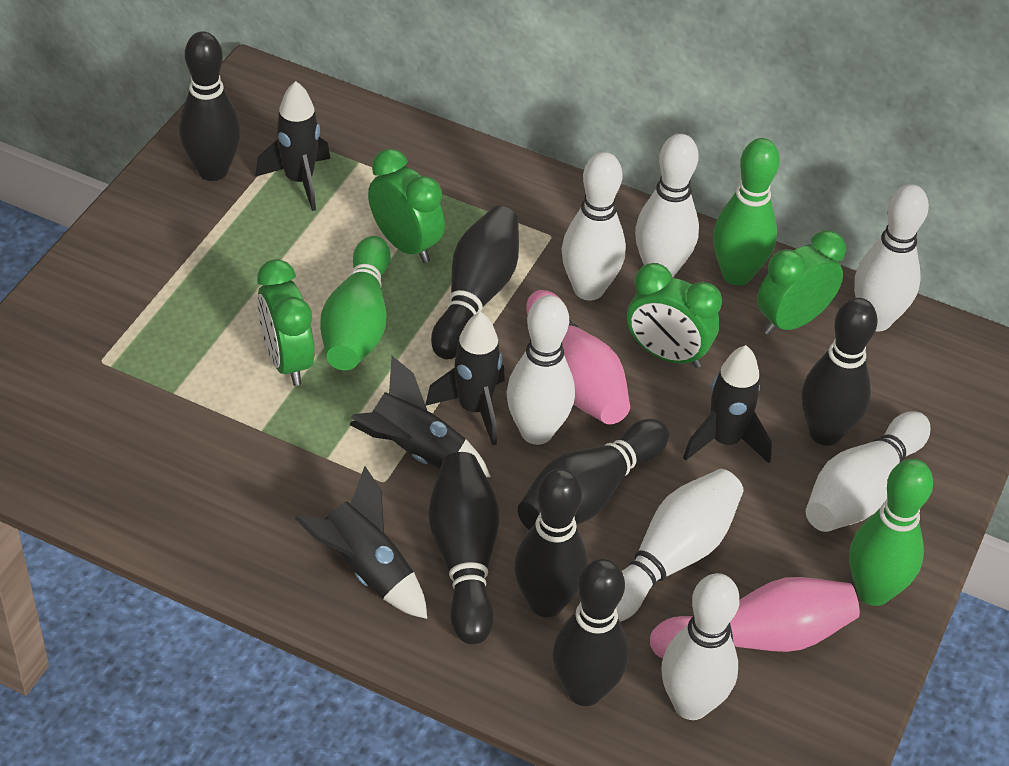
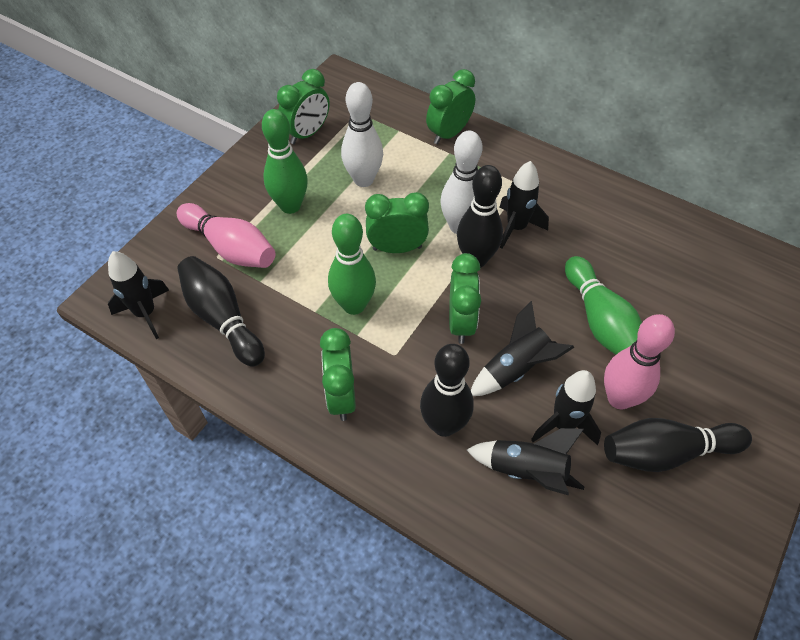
black bowling pin: [179,32,241,181] [428,452,499,645] [431,206,519,359] [514,468,588,617] [518,419,669,530] [552,559,629,706] [802,298,877,446] = 7 -> [177,256,265,366] [420,344,473,437] [457,165,503,268] [604,418,752,472] = 4
green clock: [257,259,315,386] [368,149,445,263] [627,263,722,368] [757,230,846,335] = 4 -> [277,69,330,144] [320,328,356,421] [365,192,429,253] [426,69,475,144] [449,253,481,344] = 5
white bowling pin: [506,295,575,445] [562,152,626,301] [616,469,744,622] [635,134,699,278] [662,573,740,720] [806,411,931,532] [854,184,929,331] = 7 -> [341,82,383,187] [441,131,483,234] = 2

